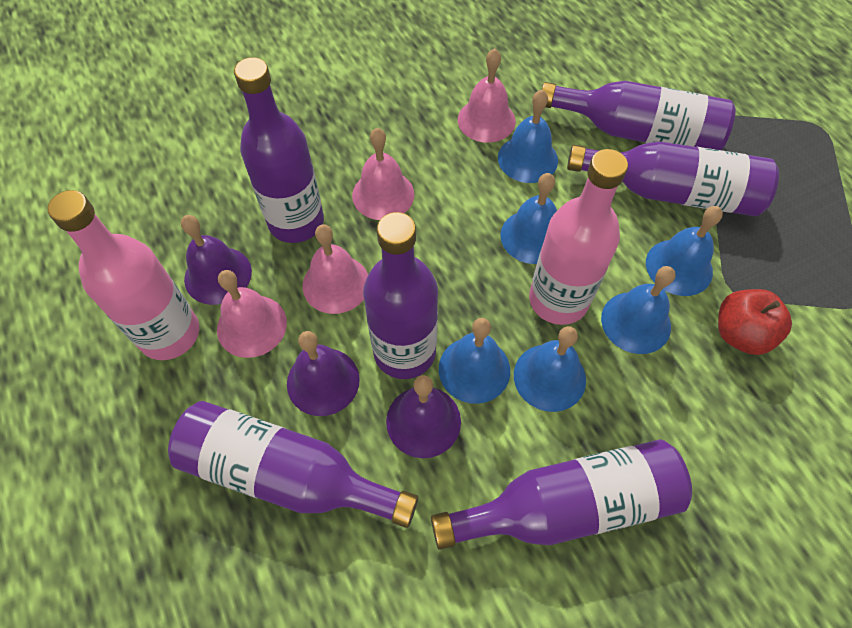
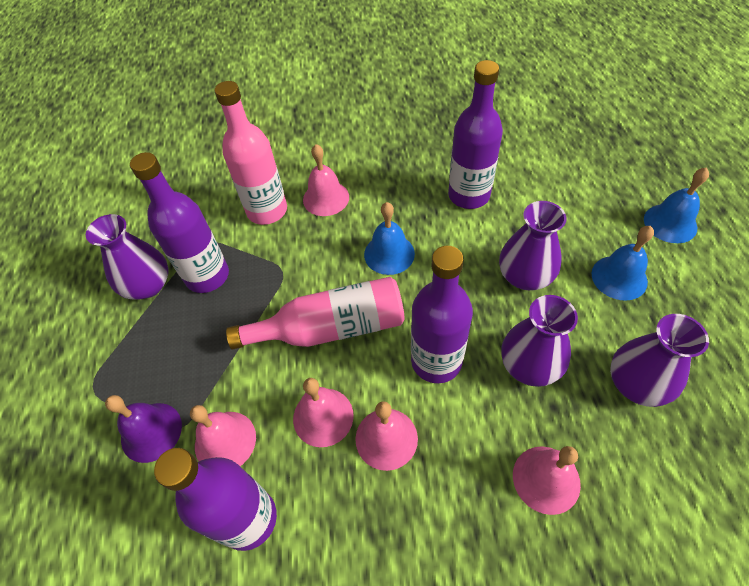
blue bell: [439,318,510,404] [498,90,558,183] [500,173,557,264] [514,326,586,412] [601,266,676,354] [646,206,723,296] = 6 -> [364,202,415,275] [591,226,654,301] [644,167,709,243] = 3
pink bell: [217,270,287,358] [302,224,368,314] [352,128,414,220] [458,48,516,143] = 4 -> [190,405,256,466] [293,378,354,447] [303,144,349,216] [355,401,418,471] [513,446,581,515] = 5
purple bell: [181,215,252,305] [287,331,360,416] [386,375,461,458] = 3 -> [105,395,182,463] = 1
purple bottle: [168,401,418,528] [234,57,324,243] [363,212,438,379] [431,439,692,549] [542,81,736,150] [567,141,779,216] = 6 -> [130,152,229,293] [154,448,277,551] [411,246,473,383] [448,60,503,209] = 4
purple vase: none = 0 -> [86,214,169,300] [499,201,566,290] [501,295,578,387] [610,314,709,407] = 4
red apple: [718,289,792,355] = 1 -> none = 0

